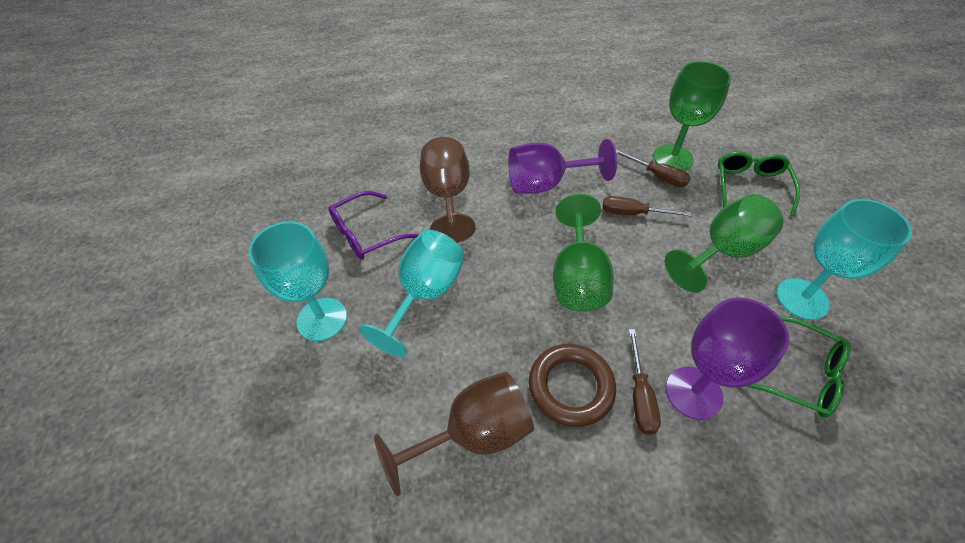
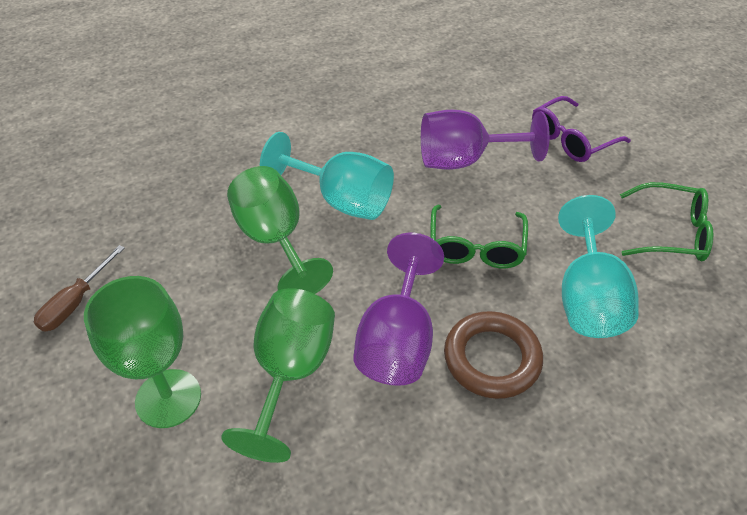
brown goblet: [374,372,534,496] [420,137,476,243] = 2 -> none = 0
brown screwdriver: [602,196,691,216] [616,149,691,187] [629,329,661,435] = 3 -> [34,245,125,332] = 1
turquoise goblet: [249,221,347,341] [359,230,465,357] [777,199,912,320] = 3 -> [260,132,394,220] [558,195,639,338] = 2

